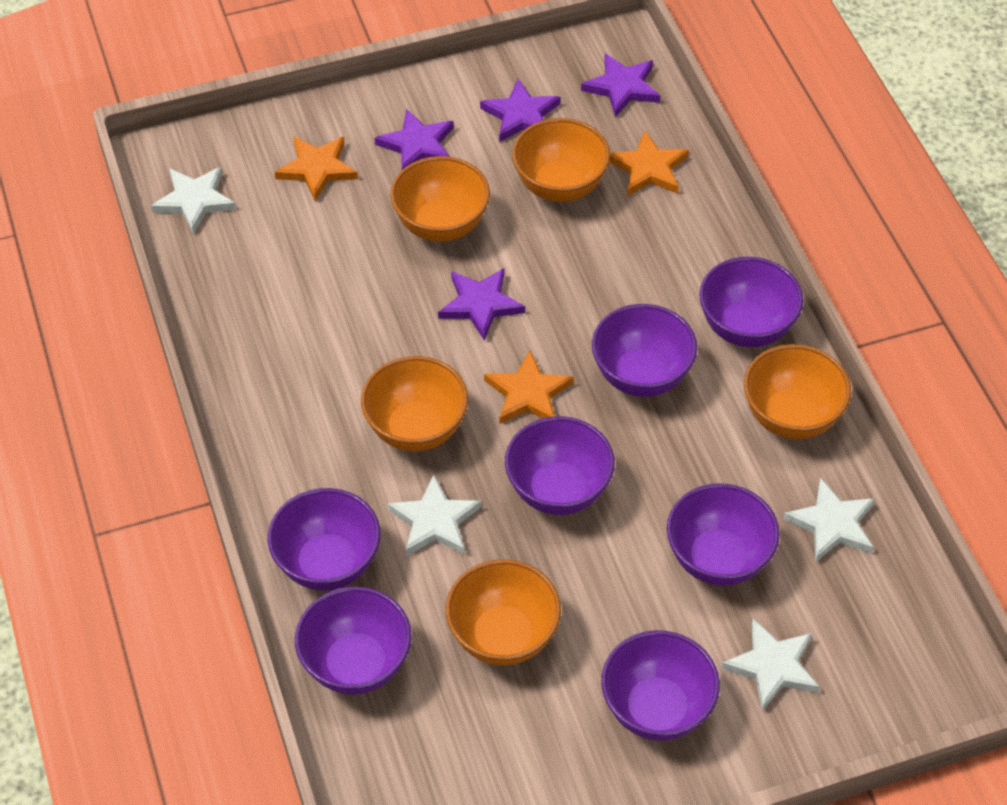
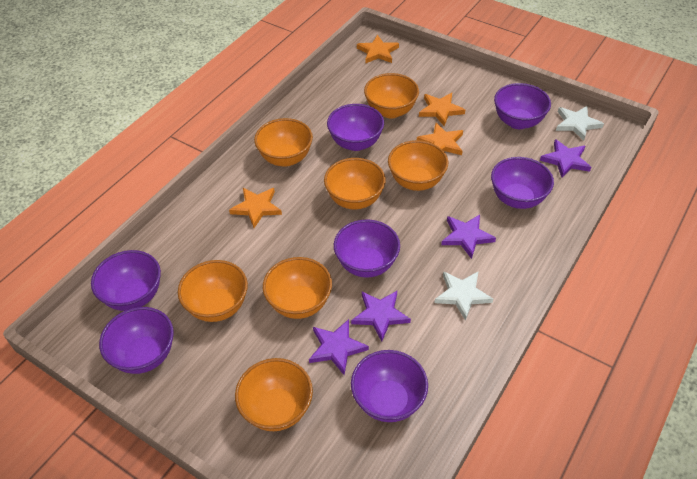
orange bowl: [361,356,468,452] [390,156,490,242] [446,559,561,666] [512,118,610,202] [744,344,851,439] = 5 -> [178,260,248,322] [235,358,313,431] [254,118,313,167] [263,257,332,319] [324,158,386,209] [364,73,419,118] [388,140,448,191] = 7
orange star: [274,136,358,201] [484,350,574,424] [610,131,689,196] = 3 -> [229,188,282,228] [357,35,399,64] [417,123,463,155] [419,93,465,126] = 4
white star: [151,167,236,234] [387,475,481,556] [721,619,820,711] [783,478,875,563] = 4 -> [434,271,493,321] [556,106,604,141] = 2

